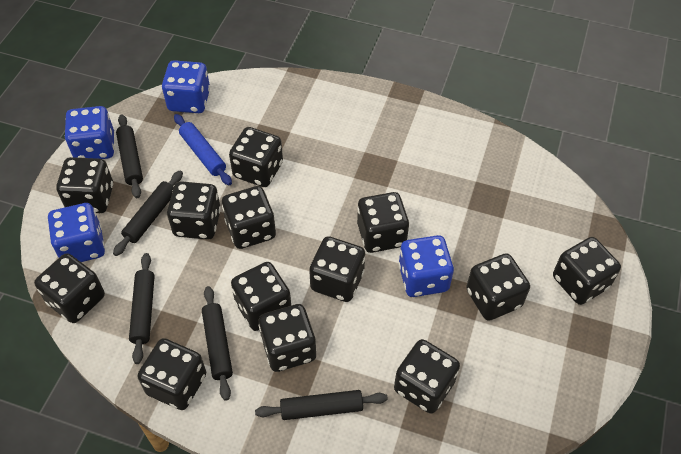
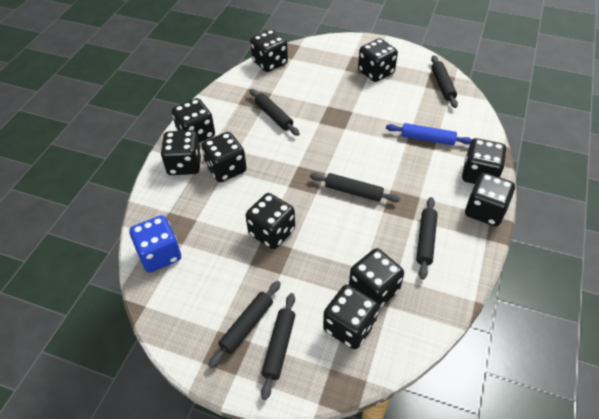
black dice: [34,253,105,323] [56,157,113,213] [137,338,206,410] [167,181,221,240] [222,186,276,249] [229,127,283,187] [231,262,291,331] [259,304,316,372] [309,236,365,302] [357,192,409,253] [394,339,460,414] [466,253,530,321] [553,237,621,305] = 13 -> [161,130,201,175] [172,98,215,143] [201,132,247,182] [246,193,295,249] [250,29,288,72] [323,285,379,349] [349,248,404,308] [358,38,398,82] [462,138,506,184] [465,172,515,226] = 10
black rolling pin: [113,170,183,256] [116,114,143,198] [129,253,155,364] [202,286,233,401] [255,390,388,420] = 5 -> [209,281,281,368] [249,89,300,136] [261,293,295,400] [310,173,400,202] [416,197,438,279] [431,55,458,108] = 6
blue dice: [48,203,105,262] [65,106,114,159] [162,60,210,113] [399,235,454,297] = 4 -> [129,215,181,273] = 1

